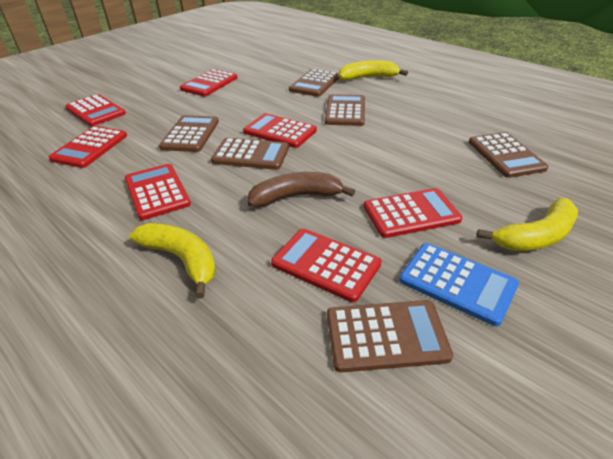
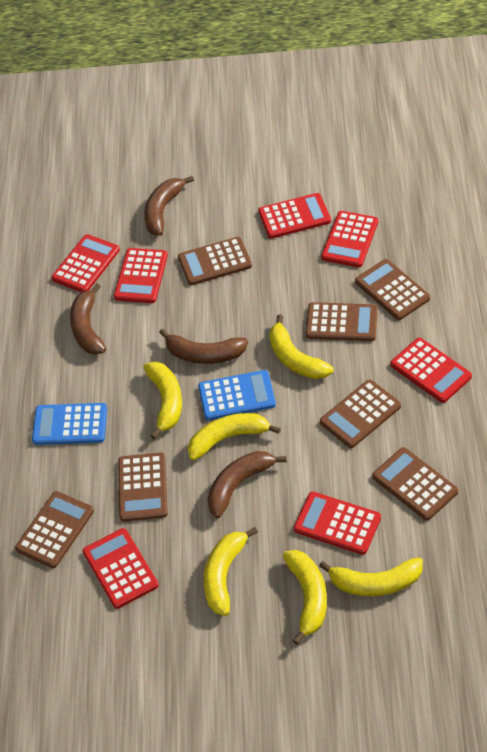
blue calculator: [399,243,519,326] = 1 -> [32,403,107,445] [198,370,276,420] = 2
brown banana: [248,172,355,207] = 1 -> [70,283,106,355] [144,176,194,236] [159,329,248,364] [207,451,287,518] = 4
brown calculator: [159,115,219,152] [211,138,289,170] [289,69,339,97] [325,94,365,126] [327,300,453,373] [468,132,548,178] = 6 -> [15,491,94,568] [118,452,168,522] [178,237,252,285] [306,302,378,341] [320,379,401,448] [355,259,430,320] [372,447,458,521] = 7
yellow banana: [129,223,216,299] [339,60,408,80] [477,198,578,251] = 3 -> [143,362,182,439] [188,413,281,460] [203,527,258,616] [269,314,333,379] [283,550,327,645] [319,557,423,596] = 6

